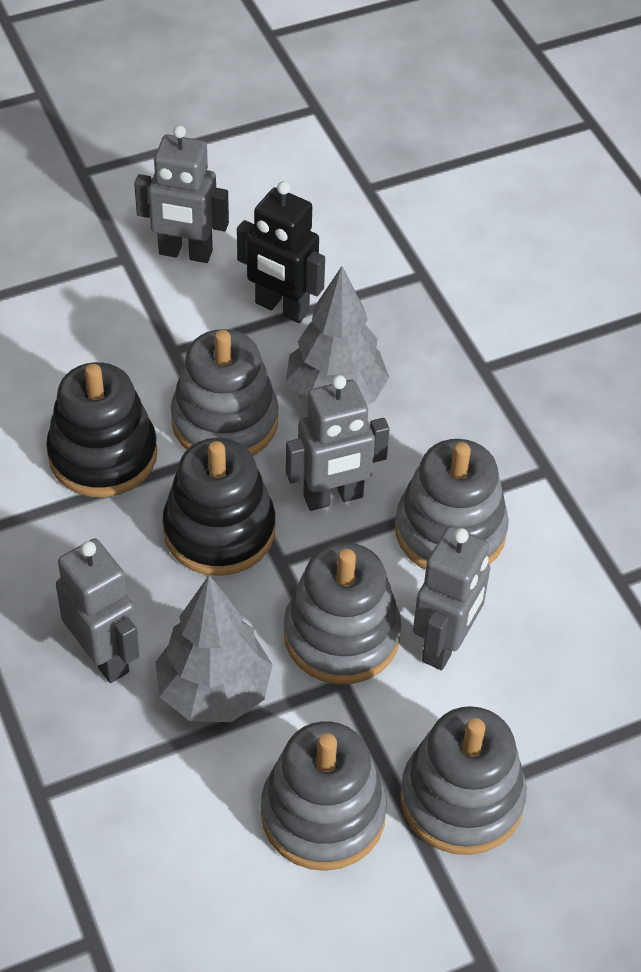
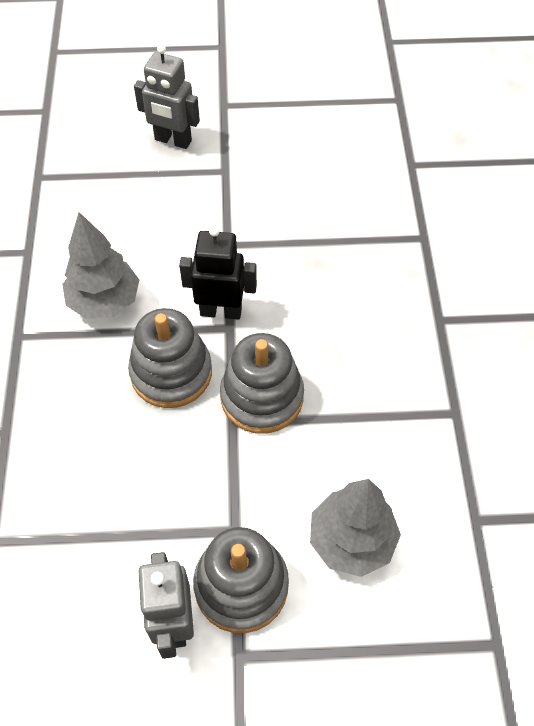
black stacking toy: [46,362,157,497] [162,438,276,576] = 2 -> none = 0
grey robot: [56,538,139,683] [134,125,229,263] [286,375,390,511] [413,526,490,670] = 4 -> [134,44,200,149] [137,552,194,659] = 2
grey stacking toy: [171,329,279,456] [261,721,387,871] [284,542,402,684] [395,439,509,570] [401,706,527,855] = 5 -> [128,308,212,408] [193,527,289,633] [220,333,304,434] = 3

